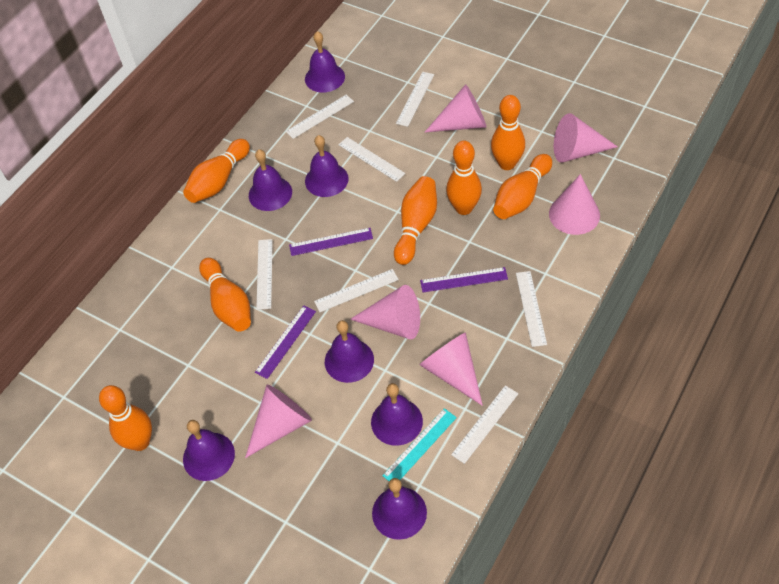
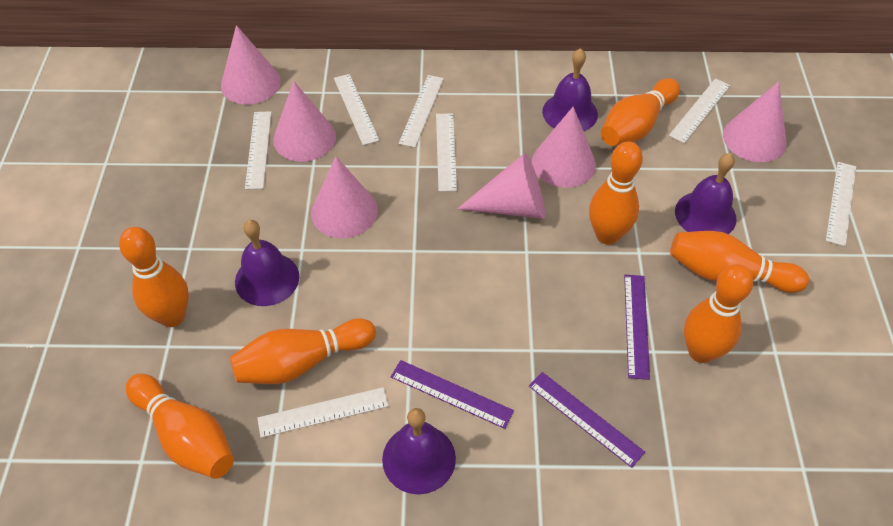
purple bell: [183,420,235,481] [249,149,292,211] [305,31,345,93] [305,135,349,197] [325,320,374,383] [371,383,423,446] [372,478,427,540] = 7 -> [235,220,299,306] [382,408,456,495] [542,48,598,131] [675,153,737,234] = 4
turquoise ruler: [382,408,457,481] = 1 -> none = 0

